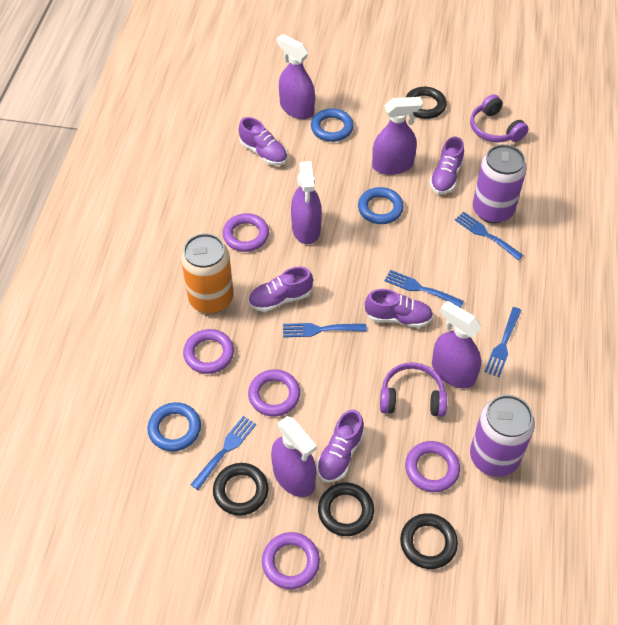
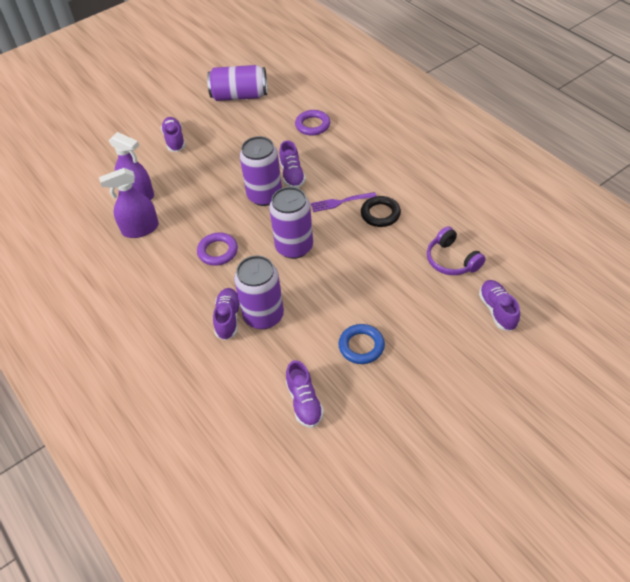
black ring: [213,463,269,516] [318,483,374,536] [400,513,458,569] [406,87,447,119] = 4 -> [361,196,401,227] = 1
blue fork: [190,416,256,490] [283,323,367,337] [384,270,464,308] [455,212,523,260] [485,307,522,377] = 5 -> none = 0
blue ring: [148,402,201,451] [311,108,354,142] [358,187,404,224] = 3 -> [338,324,385,364] = 1
orange can: [181,233,234,314] = 1 -> none = 0
purple can: [470,395,535,477] [473,144,527,223] = 2 -> [207,65,267,101] [234,256,284,329] [240,136,282,206] [269,187,313,259] = 4
purple fork: none = 0 -> [311,192,376,212] = 1
purple headphones: [380,362,447,417] [470,94,529,143] = 2 -> [427,226,486,275] = 1
purple ring: [183,329,234,374] [223,213,269,252] [248,369,300,416] [262,532,320,589] [405,441,460,492] = 5 -> [197,233,238,266] [295,110,330,136] = 2
purple spray bottle: [271,416,317,497] [277,34,315,119] [291,161,322,244] [372,97,423,175] [432,301,482,389] = 5 -> [99,168,159,238] [109,132,154,200] = 2

